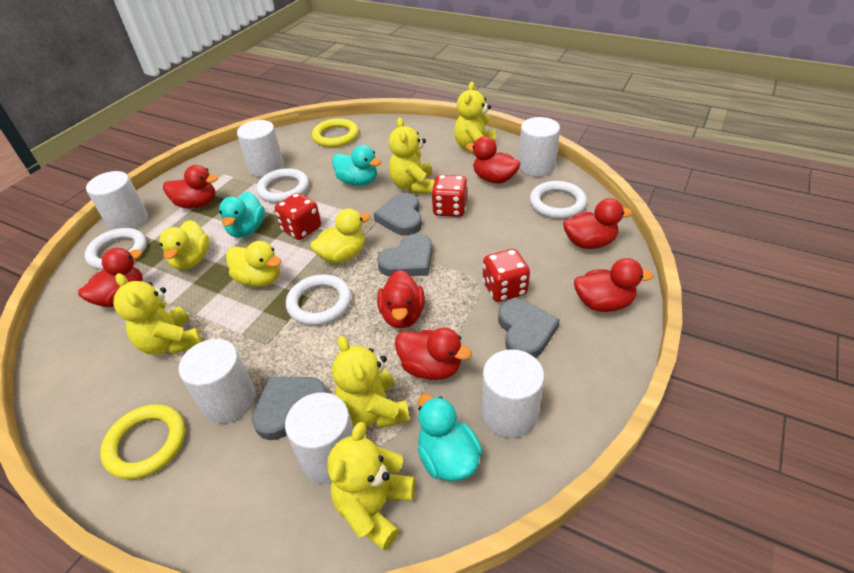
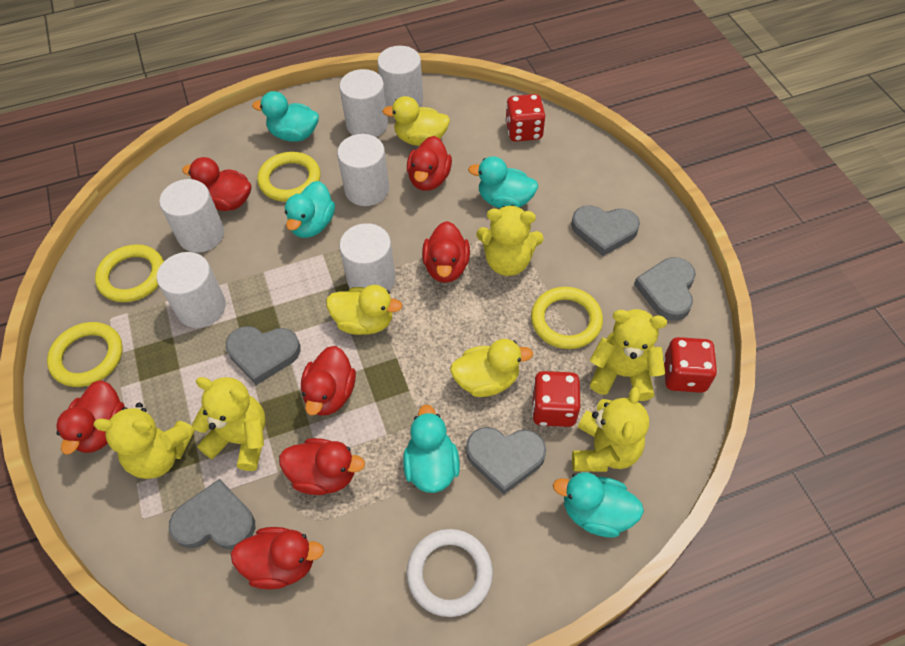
grey heart: [252,377,327,440] [374,193,422,236] [377,234,433,277] [498,299,560,358] = 4 -> [169,479,255,550] [226,326,300,385] [466,427,546,495] [571,205,640,256] [634,257,696,321] = 5
turquoise duck: [219,192,265,238] [332,145,381,186] [418,394,483,481] = 3 -> [252,91,319,142] [285,181,335,238] [403,404,460,493] [468,156,538,208] [553,472,644,538] = 5
white ring: [85,228,147,270] [256,168,309,203] [286,274,352,325] [530,181,587,219] = 4 -> [407,529,493,617] = 1
yellow ring: [100,404,185,479] [312,118,359,147] = 2 -> [47,322,123,387] [95,244,164,302] [257,152,321,202] [531,287,603,349] = 4

